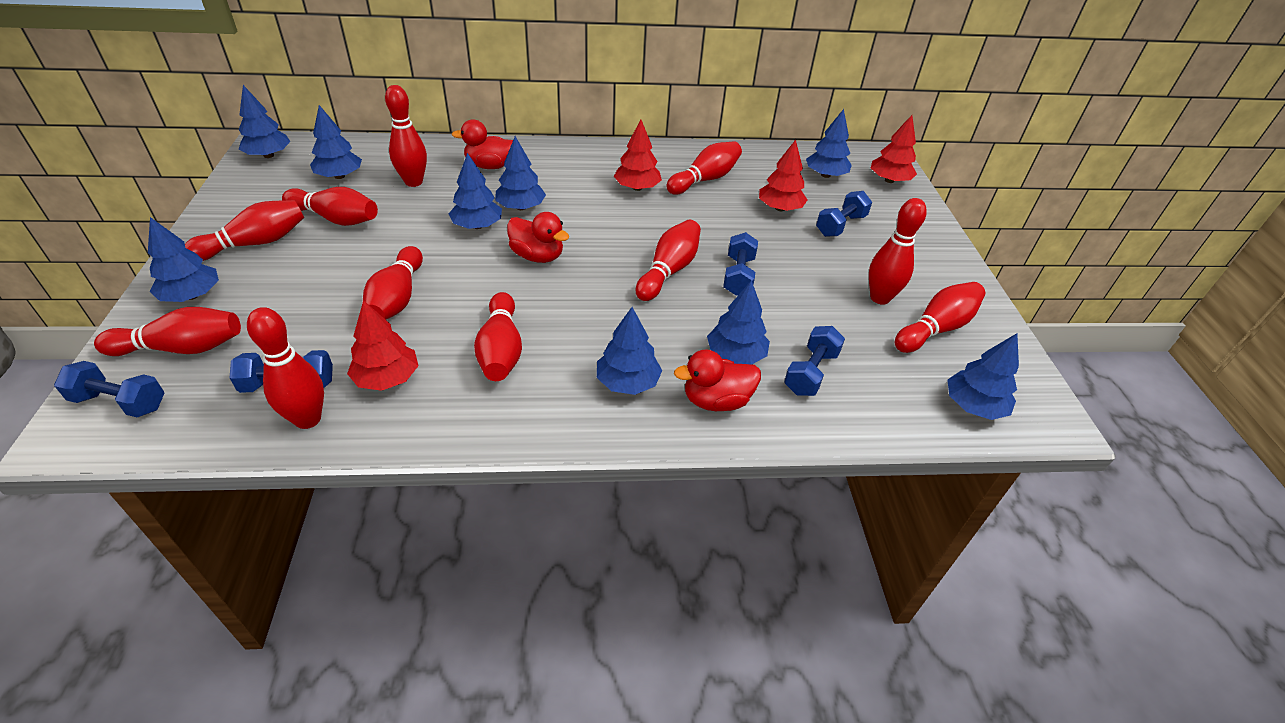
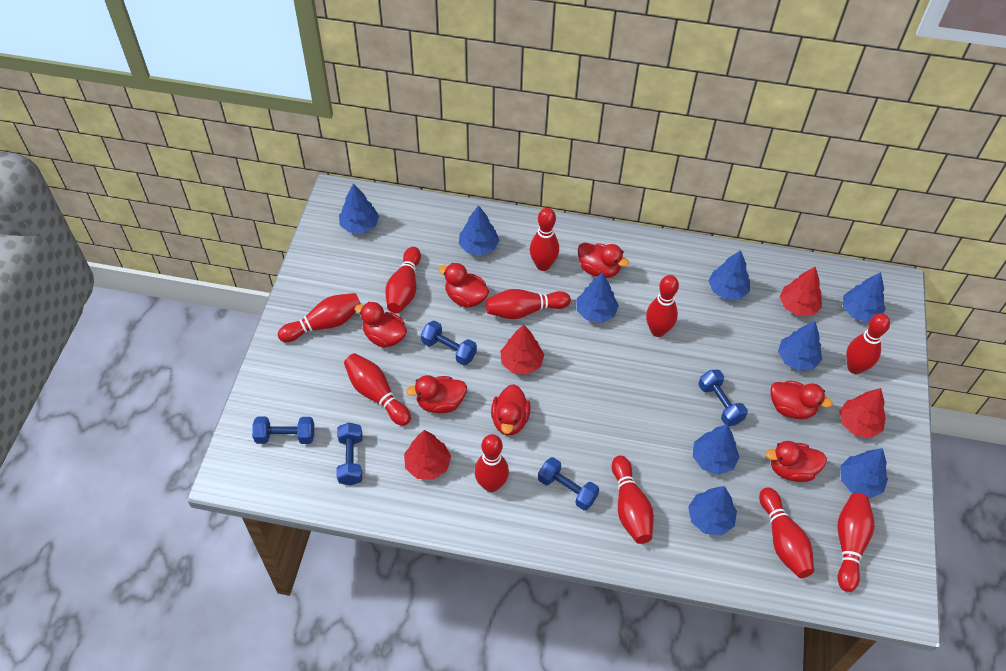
red duck: [452,119,513,169] [507,212,569,263] [674,350,761,411] = 3 -> [355,302,407,348] [406,375,467,413] [438,263,489,308] [491,384,531,436] [578,243,629,278] [765,441,827,482] [770,381,832,419] = 7

